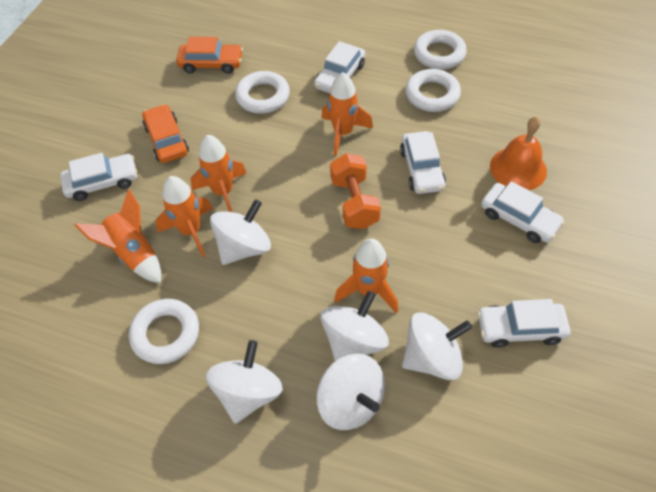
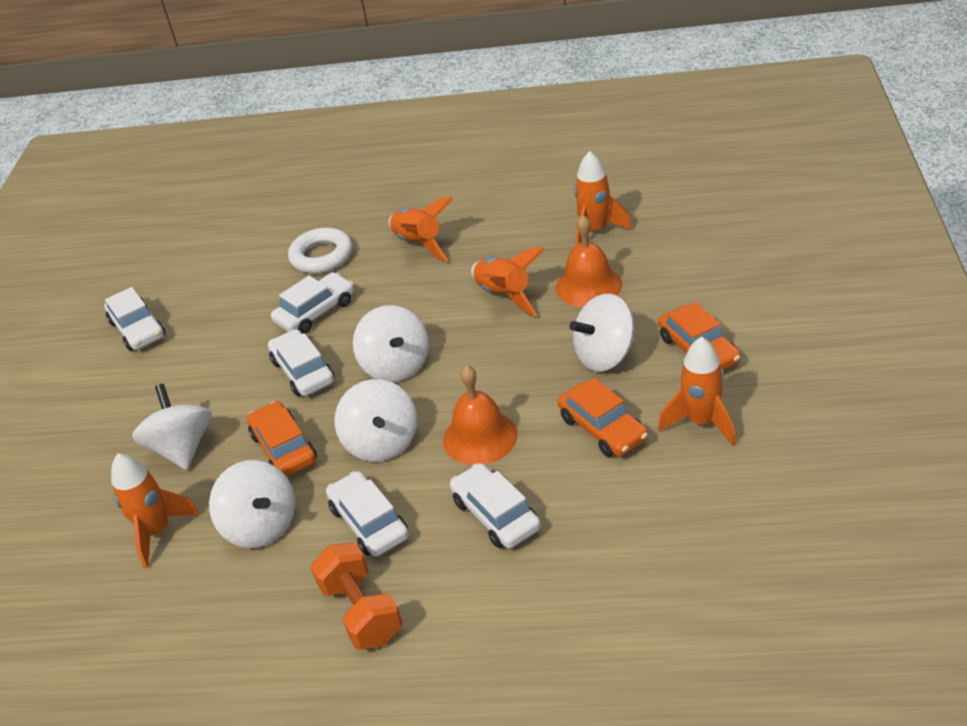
orange bell: [490,116,547,190] = 1 -> [443,365,518,465] [556,215,622,307] = 2
orange car: [142,104,189,163] [176,37,243,74] = 2 -> [247,401,317,477] [557,378,648,457] [658,302,741,370] = 3
white ring: [129,299,199,364] [235,71,290,114] [405,69,461,112] [414,30,467,70] = 4 -> [288,227,353,274] = 1

